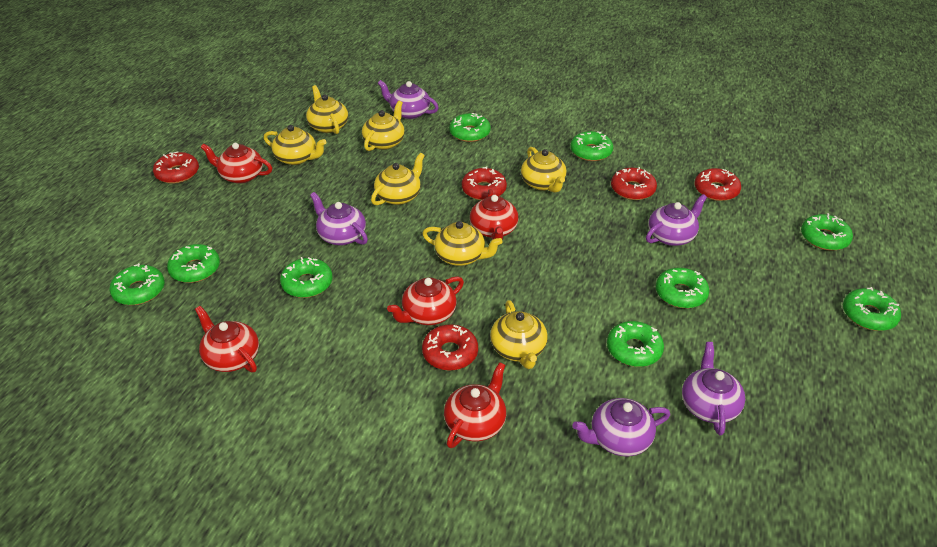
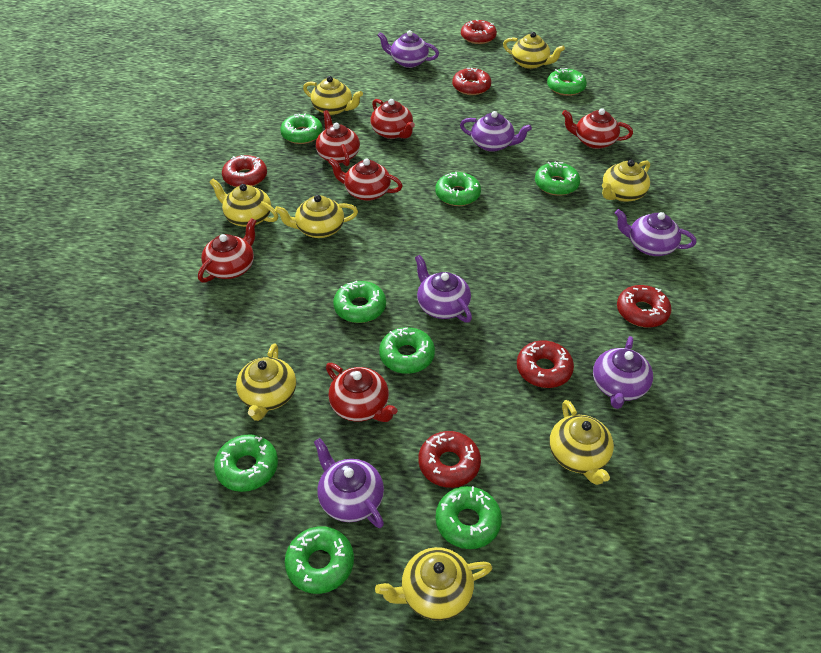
purple teapot: [310,192,368,245] [378,80,439,119] [572,398,670,457] [646,194,707,246] [682,342,745,436] = 5 -> [314,438,384,528] [377,30,439,68] [415,255,472,322] [460,111,532,152] [593,336,653,409] [615,209,696,256] = 6
red donut: [153,152,199,184] [422,324,478,371] [462,167,507,200] [611,167,657,200] [695,168,741,201] = 5 -> [222,155,267,187] [418,431,481,488] [452,68,491,95] [461,20,497,44] [517,340,574,388] [617,285,671,328] = 6
red teapot: [195,306,259,372] [200,143,272,184] [387,276,464,325] [444,362,506,448] [470,189,518,240] = 5 -> [198,218,256,283] [316,110,360,166] [326,363,398,422] [328,158,403,201] [370,99,415,139] [562,108,633,149] = 6
yellow teapot: [264,125,327,165] [306,85,348,134] [362,101,405,151] [371,153,425,205] [422,221,503,266] [490,300,548,369] [521,147,567,193] = 7 -> [209,179,278,227] [236,344,296,421] [275,195,358,238] [303,76,363,115] [375,547,492,621] [503,32,565,69] [549,400,614,485] [602,160,650,202] = 8

